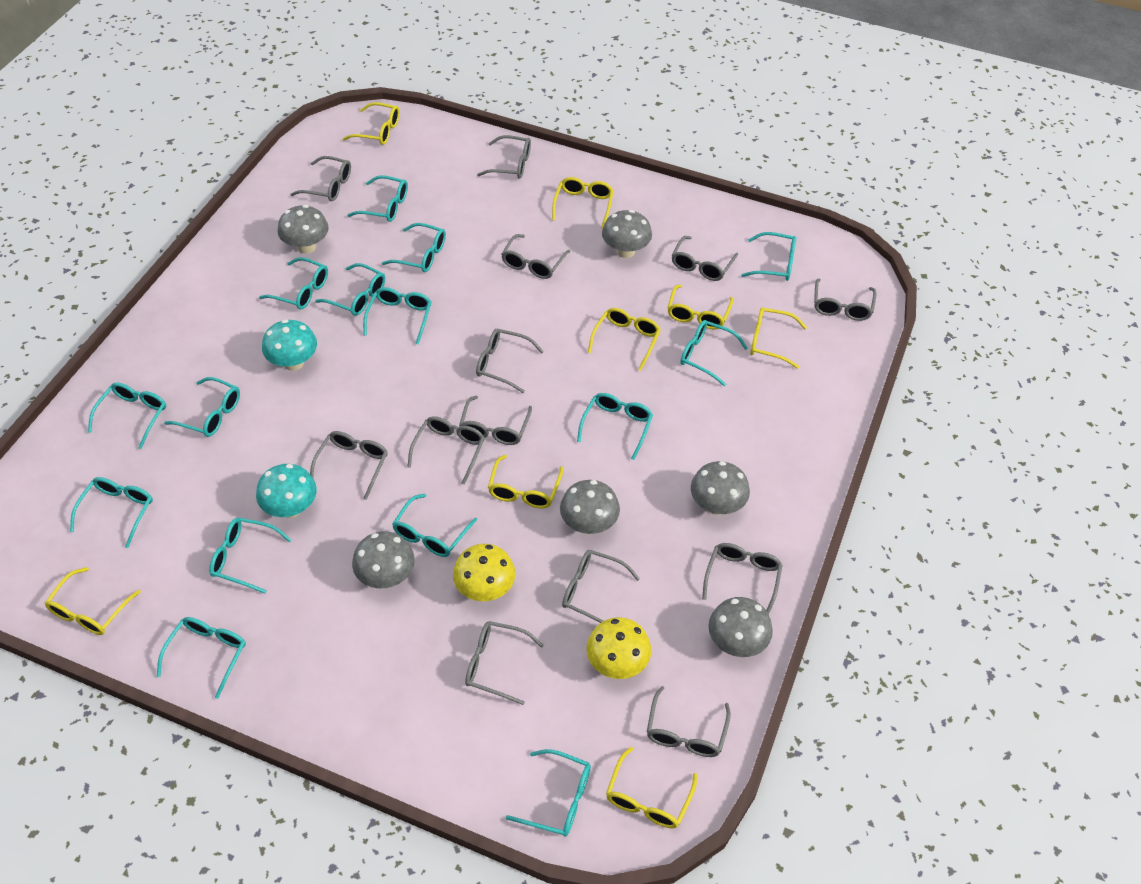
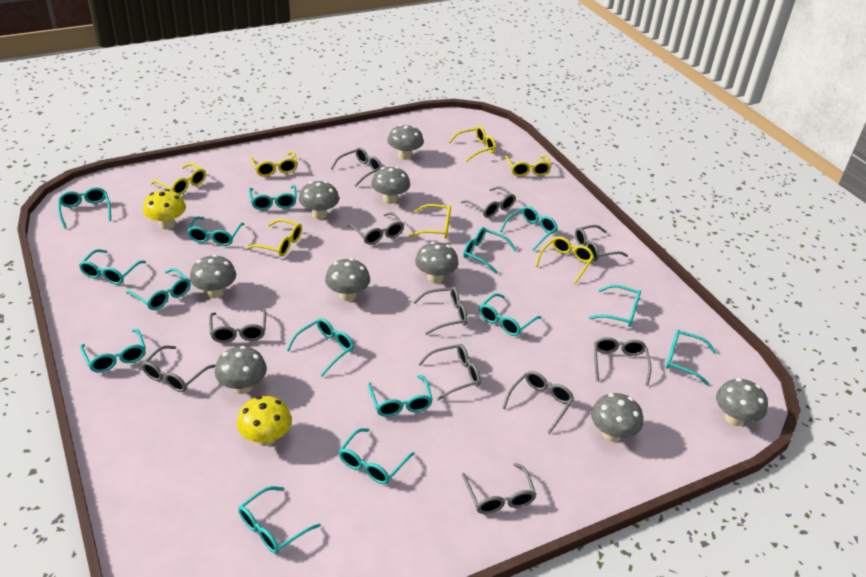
grey glasses: [290,156,351,201] [310,431,388,500] [407,417,485,485] [459,396,532,445] [465,621,544,705] [476,328,544,393] [477,135,531,179] [501,234,570,279] [562,550,640,623] [647,686,731,757] [672,236,738,281] [702,543,783,614] [814,279,876,321] = 13 -> [141,345,216,392] [209,309,266,343] [330,147,382,187] [348,212,404,245] [413,287,467,335] [418,344,481,401] [461,186,516,218] [462,463,537,514] [502,371,574,434] [575,225,628,261] [594,337,652,386] = 11
grey mushroom: [278,205,329,254] [352,531,415,589] [560,480,620,534] [602,210,652,258] [691,461,750,515] [708,597,773,657] = 6 -> [190,255,236,298] [215,346,267,394] [299,181,339,219] [325,258,370,301] [371,167,410,204] [387,124,424,160] [415,241,458,283] [591,393,643,442] [716,378,768,426] = 9
turquoise mushroom: [256,464,317,518] [262,320,317,371] = 2 -> none = 0
yellow glasses: [45,567,141,635] [343,102,400,145] [488,455,563,509] [552,177,614,228] [588,308,661,371] [606,747,697,829] [668,285,734,330] [750,307,807,369] = 8 -> [151,163,206,195] [246,219,302,256] [250,151,298,177] [409,204,451,238] [449,126,496,161] [505,155,551,176] [535,237,594,284] = 7

